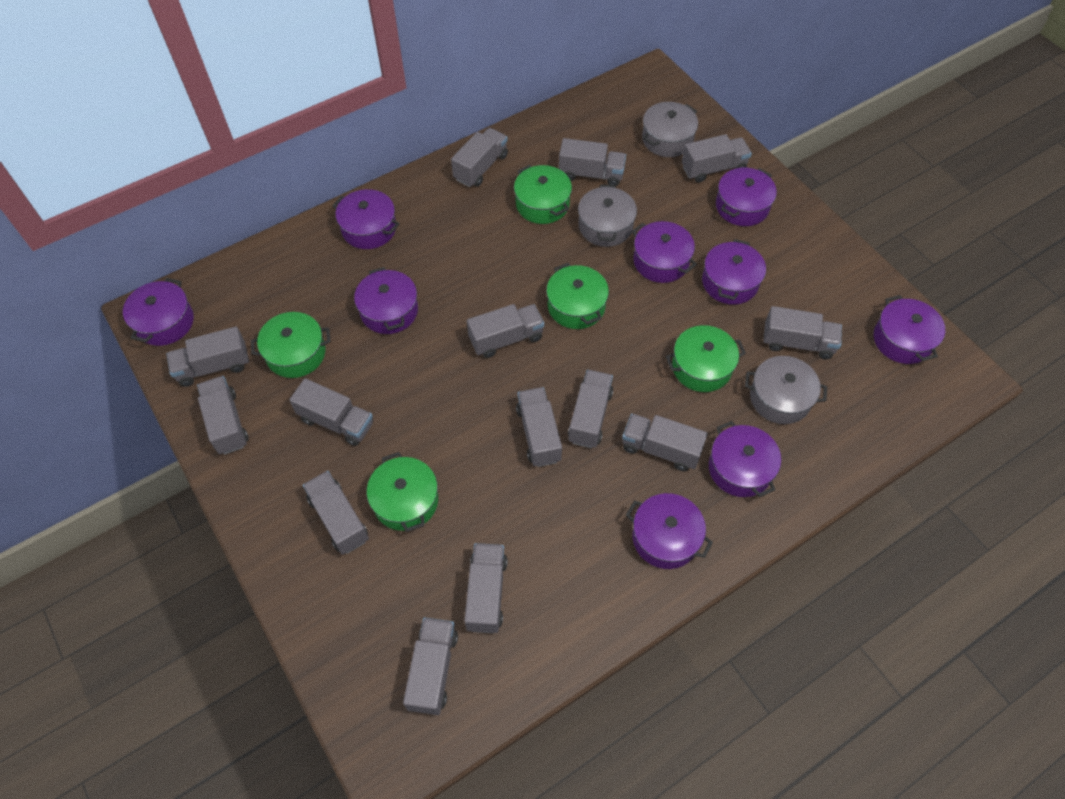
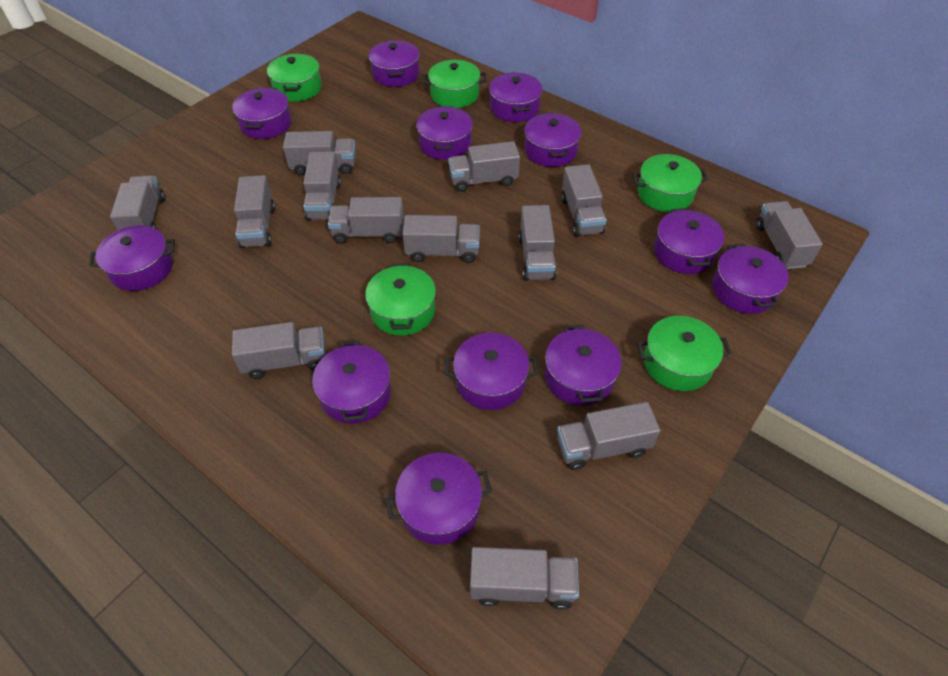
grey pot: [578,185,637,247] [642,102,698,157] [745,356,827,424] = 3 -> none = 0
grey truck: [166,327,249,387] [197,376,249,455] [289,378,373,446] [303,471,369,555] [403,618,458,715] [451,128,508,187] [464,543,508,633] [467,304,544,358] [516,387,562,467] [559,138,626,187] [568,370,613,448] [622,414,708,471] [682,134,752,183] [763,306,842,360] = 14 -> [110,175,165,230] [232,322,325,379] [234,175,275,248] [283,131,356,175] [303,152,341,221] [328,197,404,244] [403,215,480,263] [448,141,520,192] [470,547,579,610] [518,205,557,281] [557,402,660,470] [561,164,607,237] [755,201,823,269] = 13
purple pot: [123,278,194,346] [332,189,400,249] [354,267,418,334] [626,493,713,569] [632,221,697,283] [702,239,766,305] [709,421,781,497] [716,168,777,226] [874,295,945,364] = 9 -> [89,225,175,291] [233,87,291,139] [312,341,391,424] [369,40,419,87] [385,453,492,545] [416,106,473,160] [445,333,538,410] [489,72,543,122] [524,112,582,167] [545,325,622,406] [654,208,724,274] [712,243,789,314] = 12

